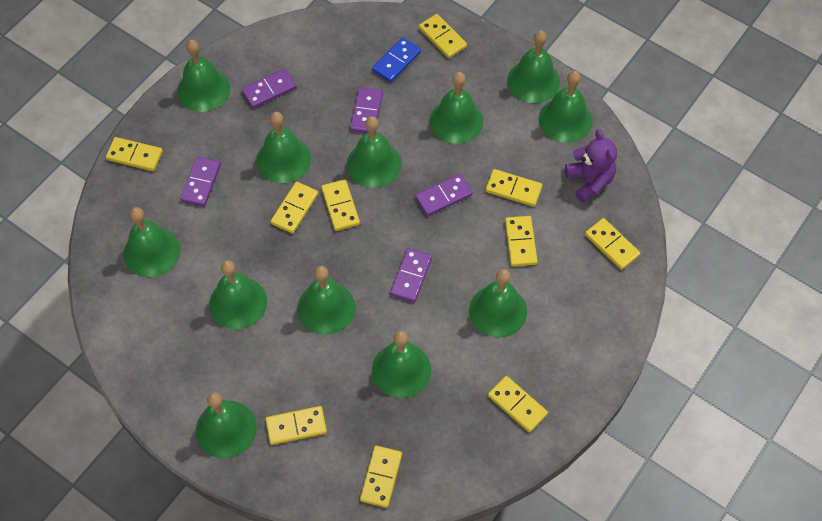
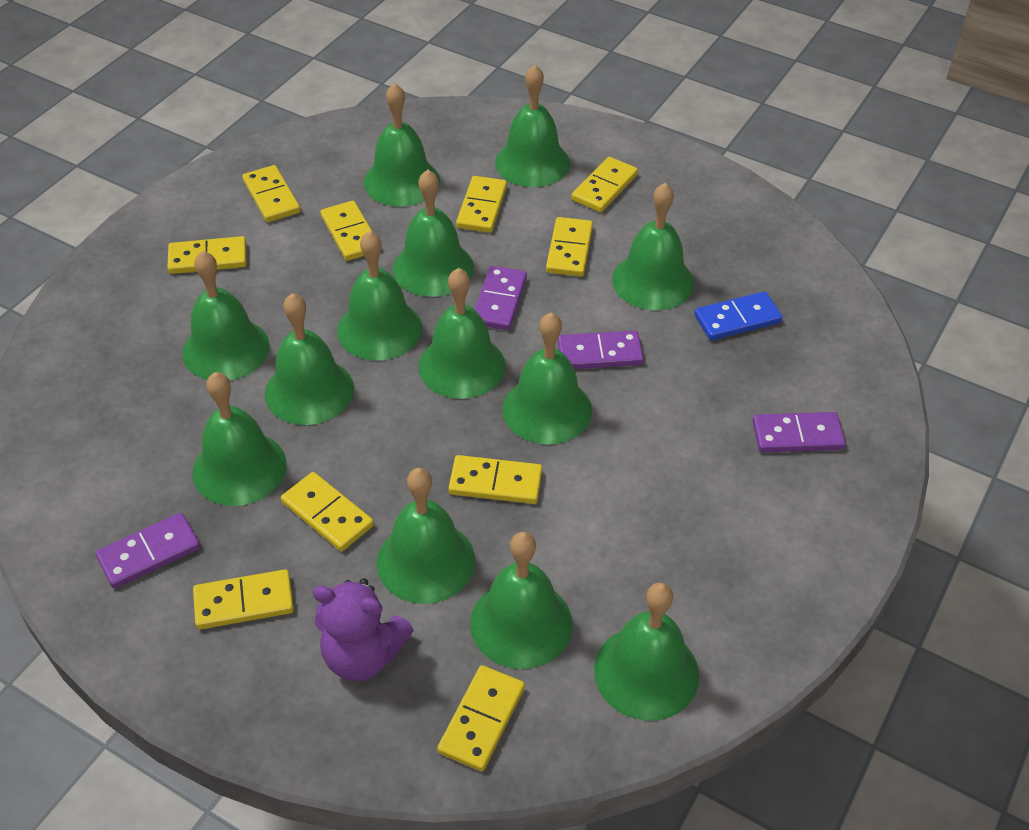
green bell: [124,207,180,277] [177,40,230,112] [196,392,257,458] [209,260,267,329] [256,112,311,183] [297,266,355,335] [347,116,401,188] [372,331,431,398] [430,72,483,144] [469,269,527,338] [507,31,560,103] [539,71,592,143] = 12 -> [182,251,270,380] [192,372,287,506] [265,293,354,425] [337,231,422,360] [364,83,440,207] [377,468,475,604] [393,169,474,297] [419,268,506,399] [470,532,573,669] [495,65,570,187] [502,312,592,445] [594,582,699,721] [612,183,694,310] = 13
purple domino: [180,156,221,207] [242,68,297,108] [350,87,383,133] [390,248,432,303] [415,174,472,216] = 5 -> [96,513,200,589] [474,266,527,330] [558,331,644,369] [752,412,846,453] = 4

